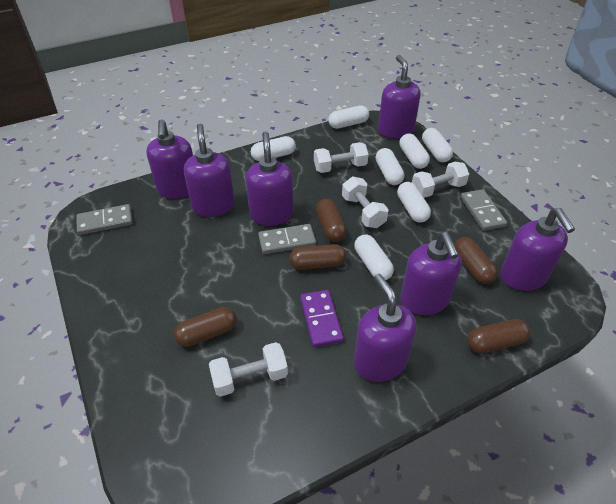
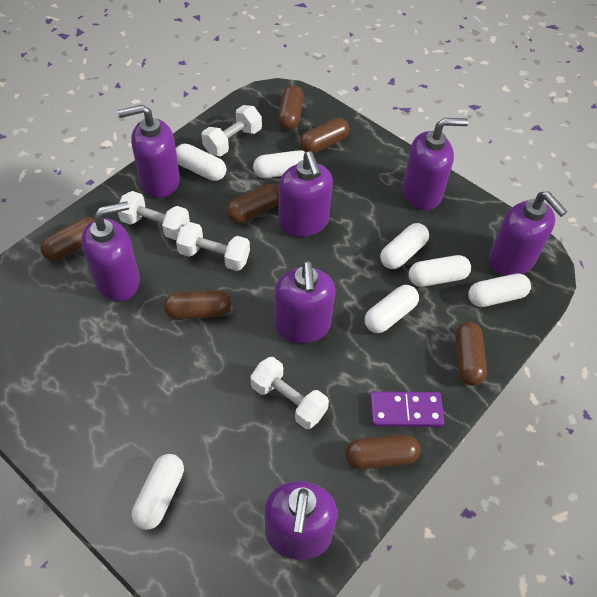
brown capsule: [174,307,237,347] [289,244,346,270] [316,199,347,242] [454,237,498,284] [467,319,530,353] = 5 -> [40,217,94,261] [164,290,231,319] [226,184,279,223] [278,85,304,130] [299,118,349,154] [345,434,420,469] [455,322,487,386] = 7
grey domino: [77,204,133,235] [258,224,316,254] [461,189,507,231] = 3 -> none = 0

